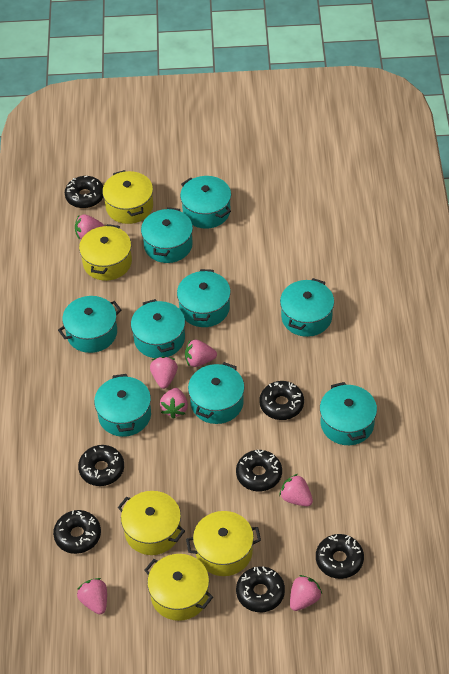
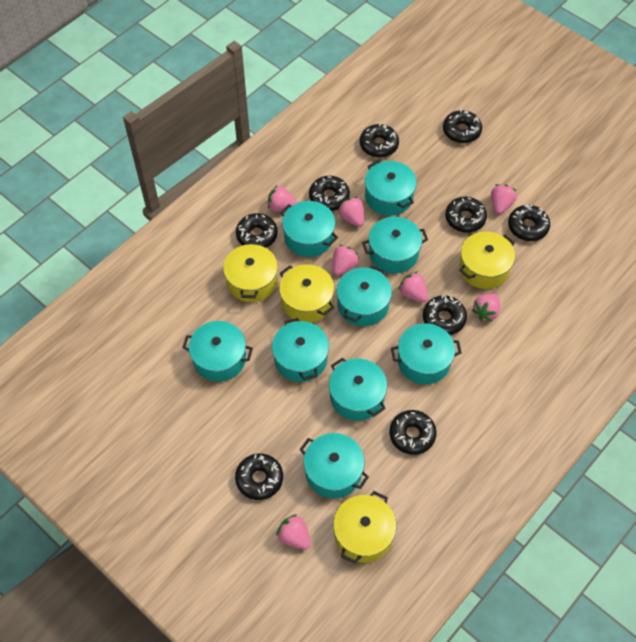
black donut: [53,510,101,554] [65,176,103,208] [78,445,124,486] [236,450,282,491] [236,567,285,612] [259,381,304,420] [316,534,364,579] = 7 -> [235,454,283,500] [236,213,278,248] [309,176,350,211] [360,123,399,158] [389,410,437,455] [423,295,467,335] [443,110,482,143] [445,197,487,233] [508,204,550,241] = 9
yellow pot: [79,224,132,281] [102,170,153,224] [117,491,185,555] [144,554,213,621] [186,511,261,576] = 5 -> [223,242,278,302] [279,264,335,323] [333,491,397,564] [459,232,515,289] = 4

